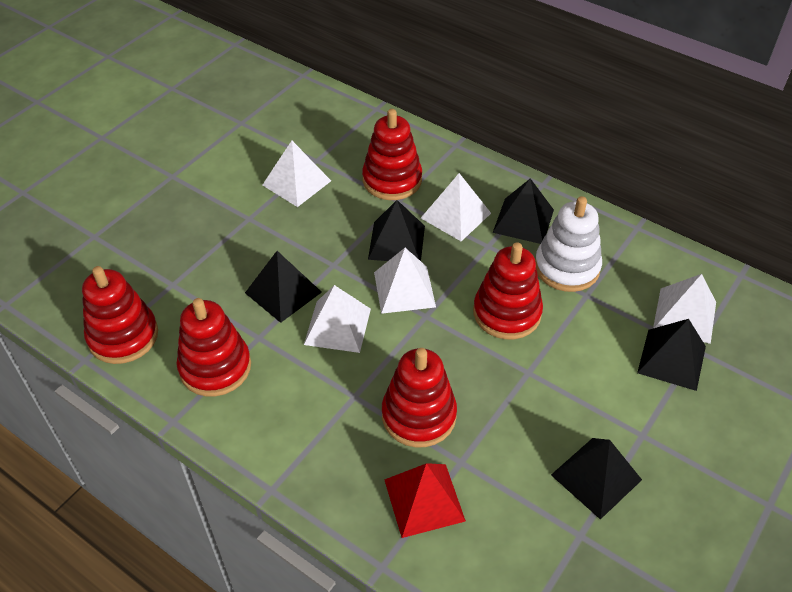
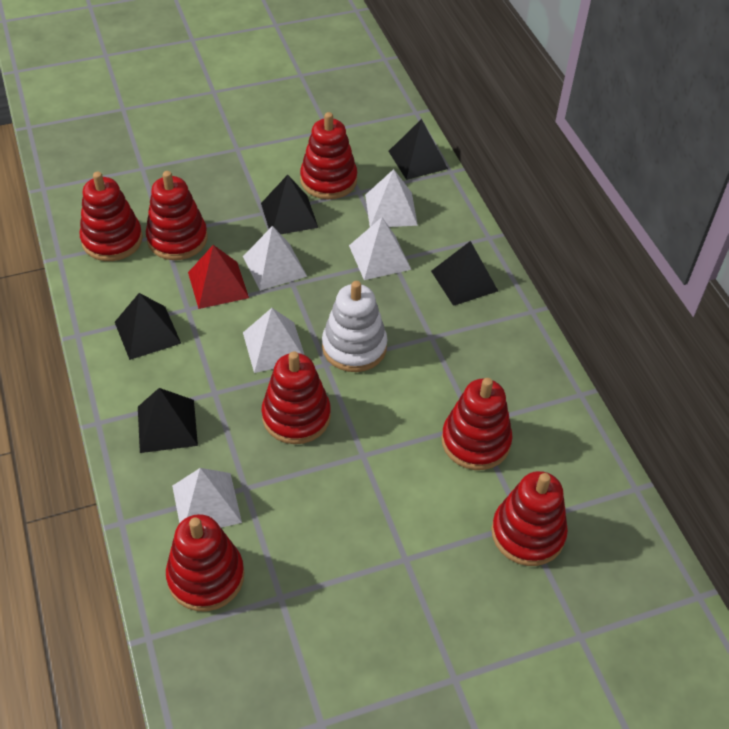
red stacking toy: [82,266,158,364] [177,298,251,396] [362,109,422,200] [382,348,457,447] [473,242,543,339] = 5 -> [80,172,143,261] [146,171,207,260] [166,514,244,611] [261,351,331,444] [300,112,357,199] [442,378,513,470] [491,471,568,566] = 7

